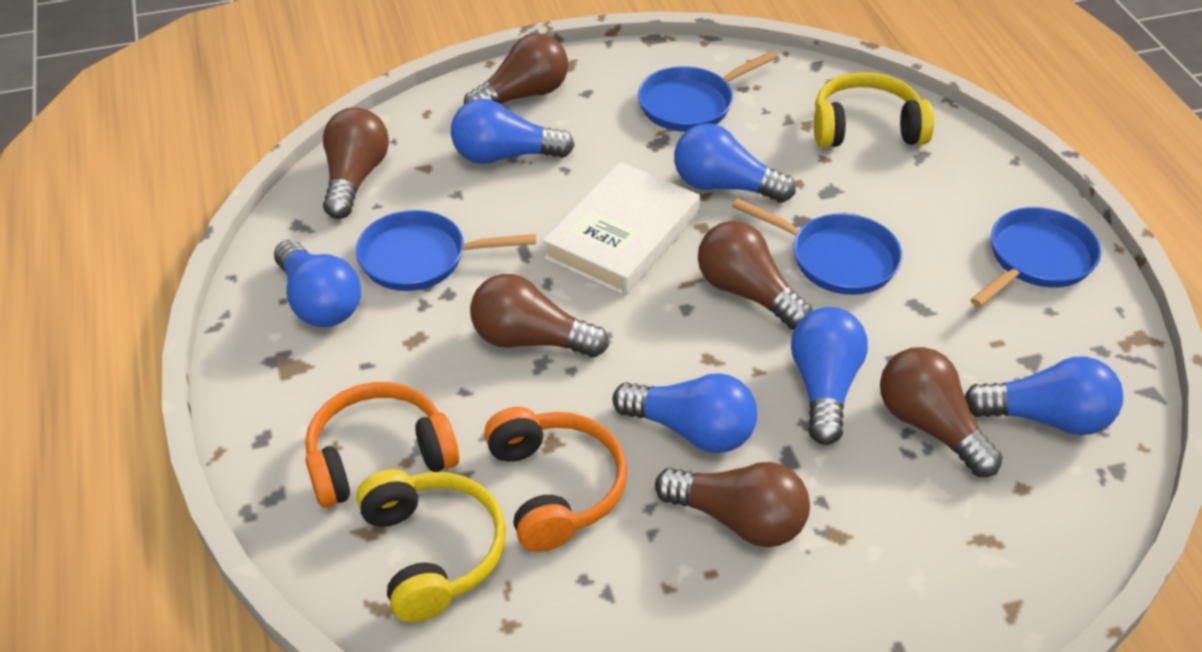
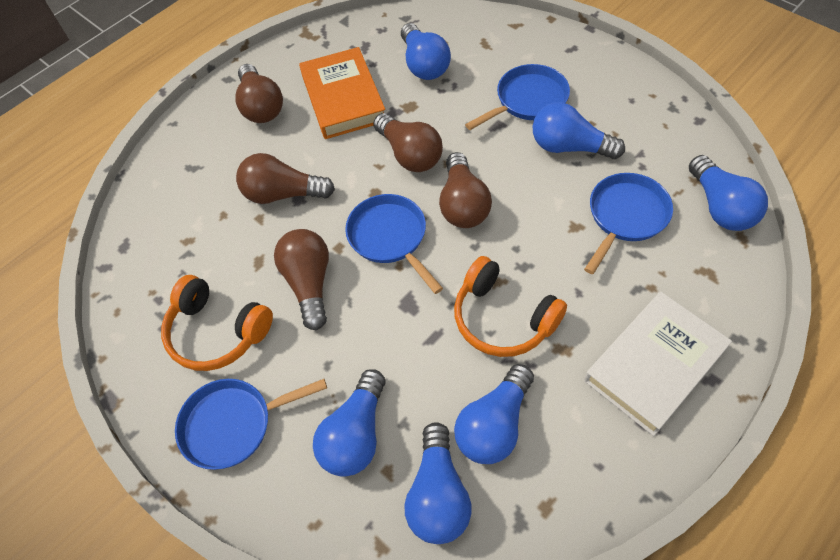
brown light bulb: [323,108,389,219] [464,33,568,104] [470,274,609,357] [655,462,810,547] [698,221,812,330] [880,347,1002,477] = 6 -> [235,64,283,123] [236,153,335,204] [274,229,329,330] [373,113,443,172] [439,152,492,228] = 5
orange book: none = 0 -> [299,47,385,139] = 1
yellow headphones: [356,469,506,623] [814,72,934,147] = 2 -> none = 0

